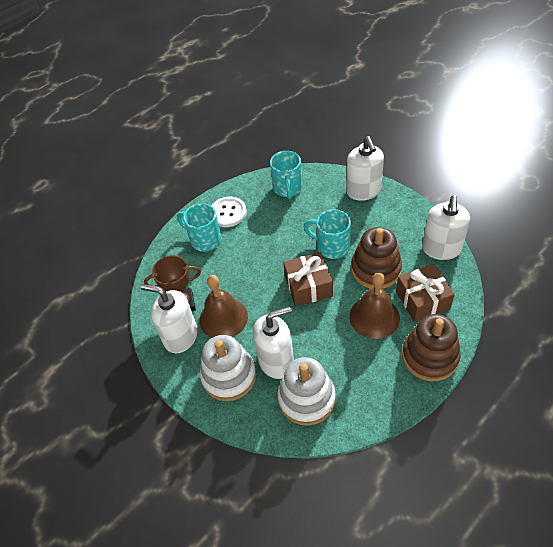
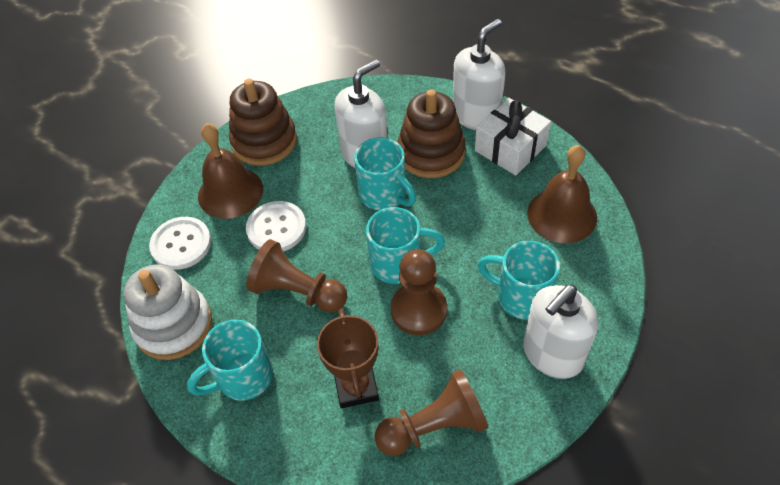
brown gift: [283,252,333,306] [396,264,455,322] = 2 -> none = 0
brown pawn: none = 0 -> [246,239,347,313] [374,369,489,456] [391,249,447,335] = 3
turquoise mug: [177,203,222,252] [270,151,302,199] [304,209,351,259] = 3 -> [187,320,273,401] [354,137,416,210] [366,207,445,284] [478,241,560,320] = 4
white button: [211,197,247,227] = 1 -> [149,217,211,270] [246,201,306,251] = 2
white gift: none = 0 -> [475,98,551,175] = 1
white soap dispenser: [141,284,198,353] [253,306,294,379] [346,136,384,201] [422,195,470,260] = 4 -> [334,59,388,168] [453,19,505,130] [523,285,598,379] = 3
white stacking toy: [200,335,256,401] [277,357,335,426] = 2 -> [124,265,212,360] = 1

